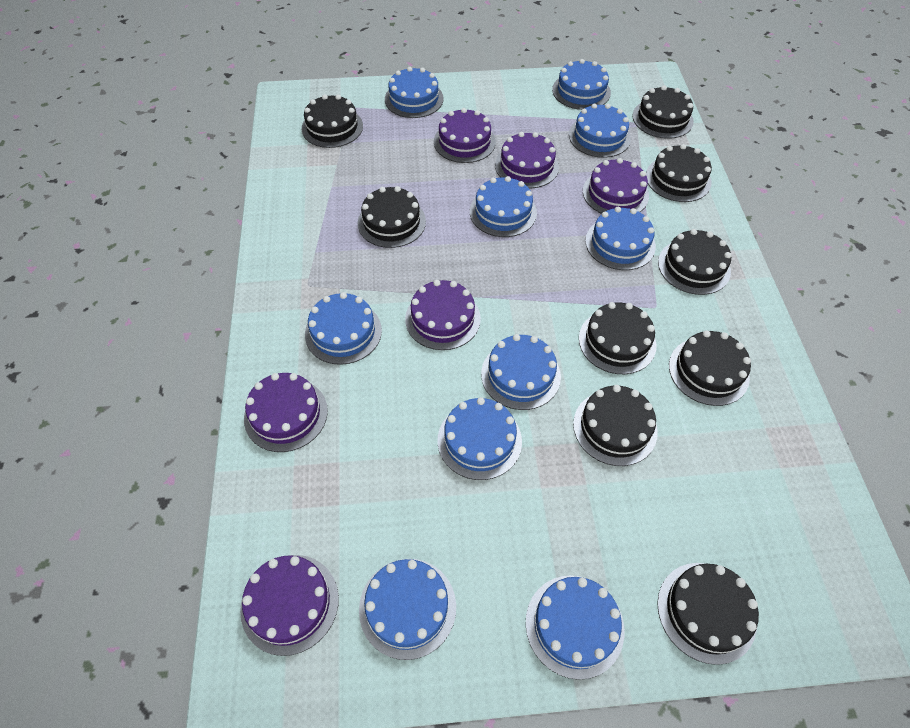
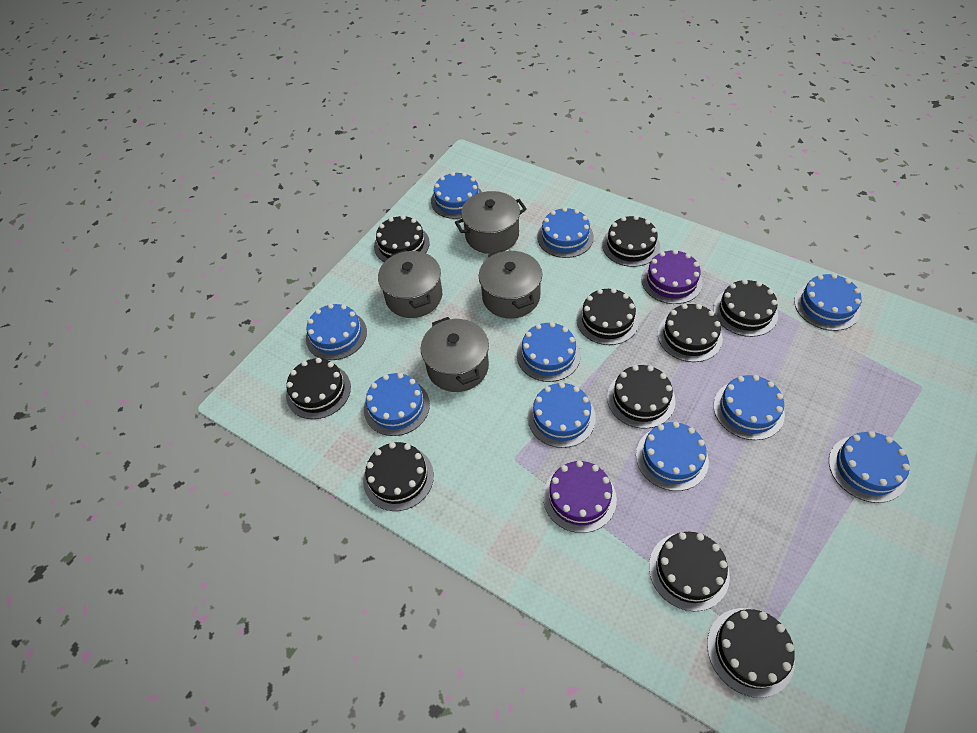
black cake: [302,94,363,148] [358,186,426,248] [573,385,658,466] [579,302,657,374] [633,85,694,139] [646,144,712,202] [657,563,759,665] [658,229,732,295] [669,330,751,406] = 9 -> [286,358,351,419] [363,442,434,511] [374,215,430,262] [576,288,639,345] [602,215,660,267] [607,365,676,428] [649,532,730,611] [658,304,723,362] [707,608,795,698] [713,279,778,337] = 10
grey pot: none = 0 -> [378,250,442,318] [421,317,489,392] [455,191,527,254] [479,250,542,319] = 4
purple cake: [240,555,339,656] [244,373,328,452] [405,280,481,350] [434,108,496,163] [495,132,559,188] [583,158,649,214] = 6 -> [543,460,617,533] [641,249,703,304] = 2

